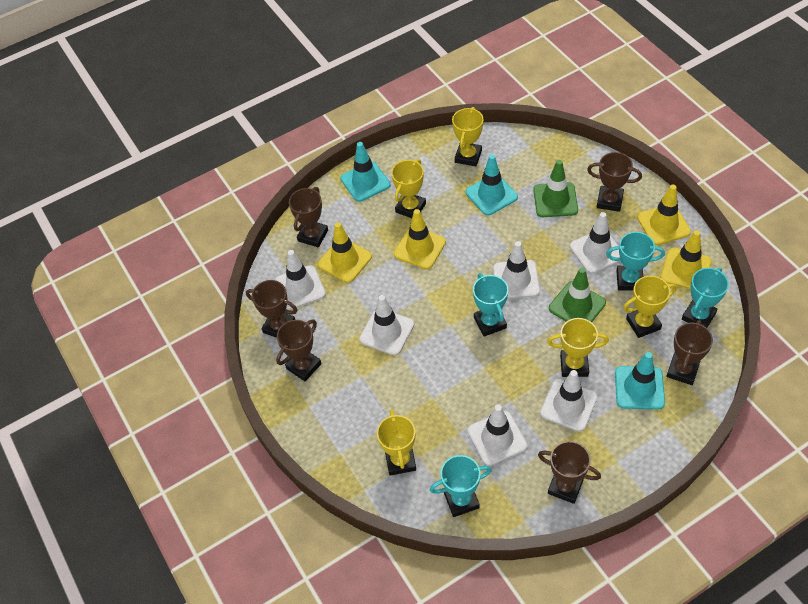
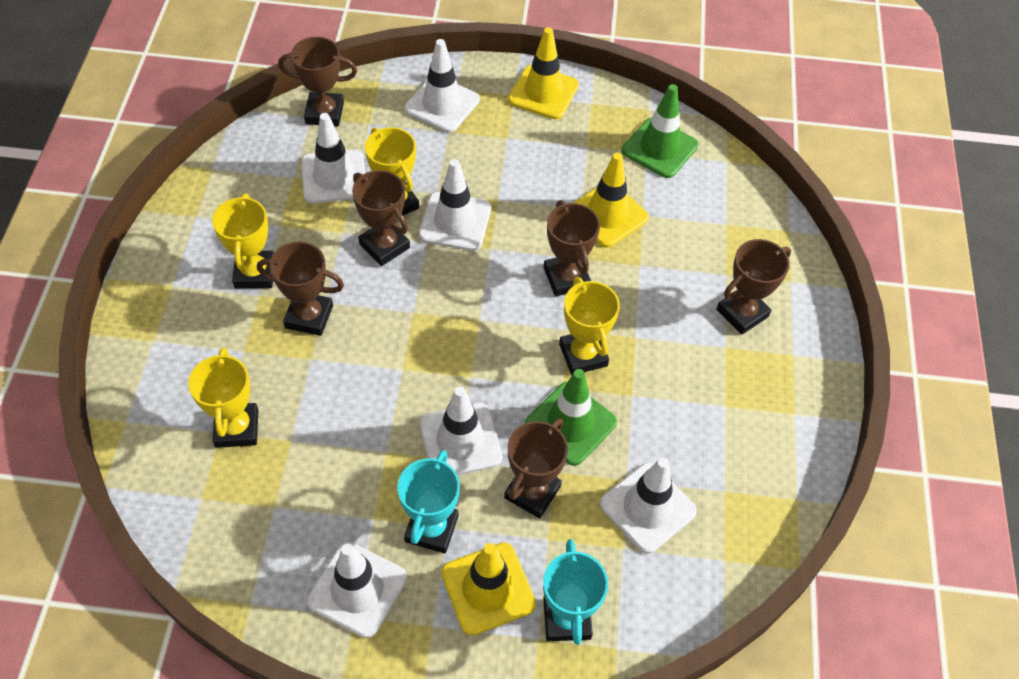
turquoise traffic cone: [341,142,391,202] [465,155,518,216] [615,352,665,410] = 3 -> none = 0
turquoise trophy: [430,455,492,517] [473,273,508,337] [606,232,665,291] [682,268,729,328] = 4 -> [398,450,460,553] [543,539,608,645] = 2
yellow traffic cone: [318,222,372,283] [394,209,446,269] [637,185,691,245] [661,230,712,289] = 4 -> [441,543,536,636] [508,27,579,119] [573,152,649,248] = 3
yellow trophy: [377,410,416,476] [391,159,426,218] [452,107,484,166] [547,318,609,377] [623,276,677,338] = 5 -> [188,348,258,448] [212,193,274,288] [365,127,419,215] [559,277,620,375] = 4

